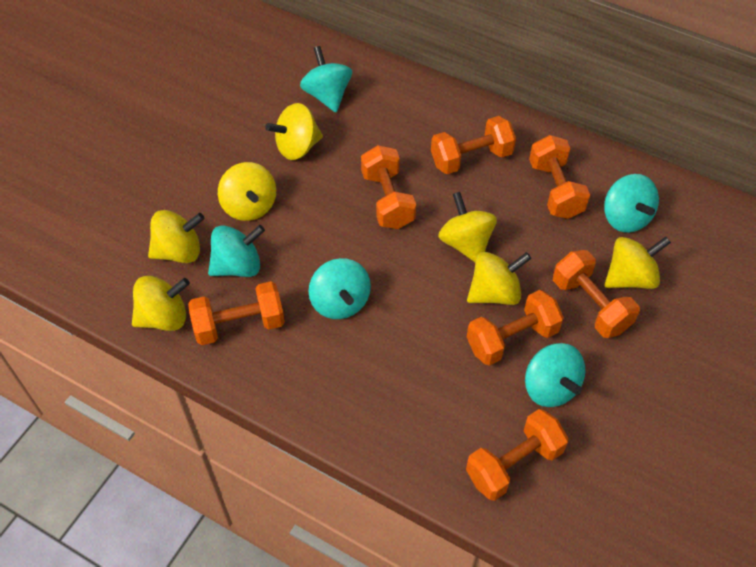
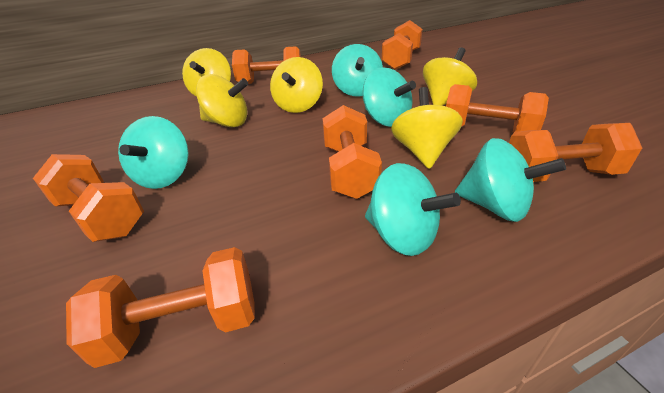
yellow spinning top: [132,276,190,331] [148,210,205,263] [218,162,276,221] [265,103,323,160] [438,192,497,262] [467,252,532,305] [605,236,671,289] = 7 -> [182,48,231,97] [196,74,248,127] [270,57,323,113] [391,87,463,169] [423,48,477,106] = 5

